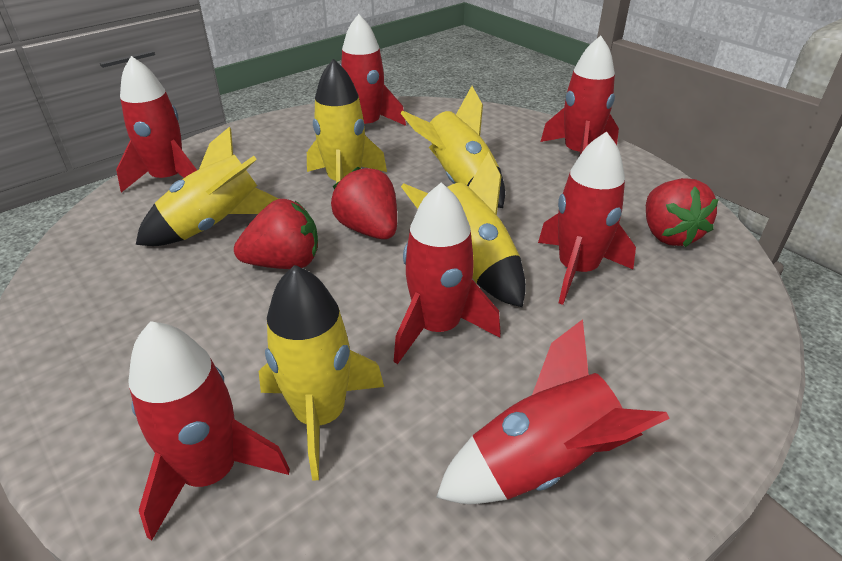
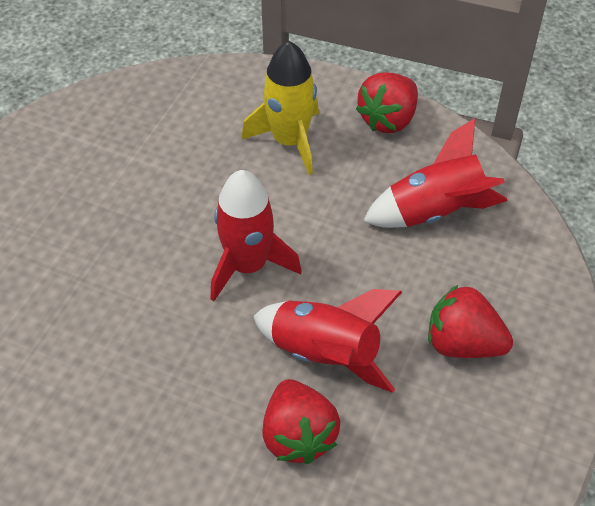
red rocket: [116,56,197,193] [128,321,290,541] [340,14,406,126] [394,182,501,364] [436,319,670,504] [538,132,636,305] [541,36,619,155] = 7 -> [211,170,302,301] [253,289,402,393] [363,118,508,228] = 3
yellow rocket: [136,127,279,246] [259,265,384,481] [307,59,387,183] [400,86,505,208] [401,152,526,307] = 5 -> [241,41,319,175] = 1

